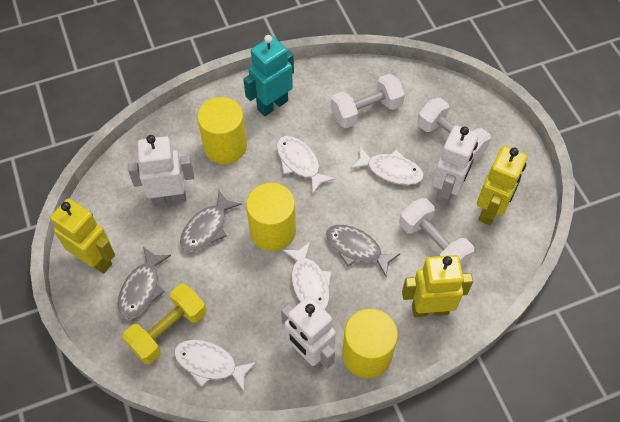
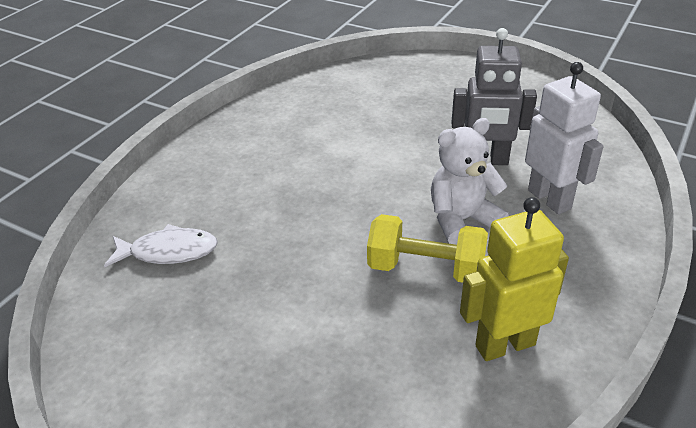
grey fish: [118,247,171,319] [180,190,242,253] [326,225,401,277] = 3 -> none = 0
grey robot: none = 0 -> [451,28,537,165] = 1
turquoise robot: [243,35,294,117] = 1 -> none = 0
white dumbbell: [331,74,405,128] [399,198,474,268] [417,98,491,162] = 3 -> none = 0
white fish: [174,340,257,392] [276,136,335,194] [282,241,332,310] [350,146,424,185] = 4 -> [104,224,218,267] = 1
white robot: [128,135,194,206] [281,296,336,370] [432,125,479,206] = 3 -> [525,62,604,214] = 1
white teddy bear: none = 0 -> [431,118,509,245] = 1
yellow cylinder: [197,97,247,164] [246,183,296,251] [342,309,398,378] = 3 -> none = 0
yellow robot: [50,198,115,274] [402,255,473,317] [477,146,527,226] = 3 -> [460,197,569,361] = 1

